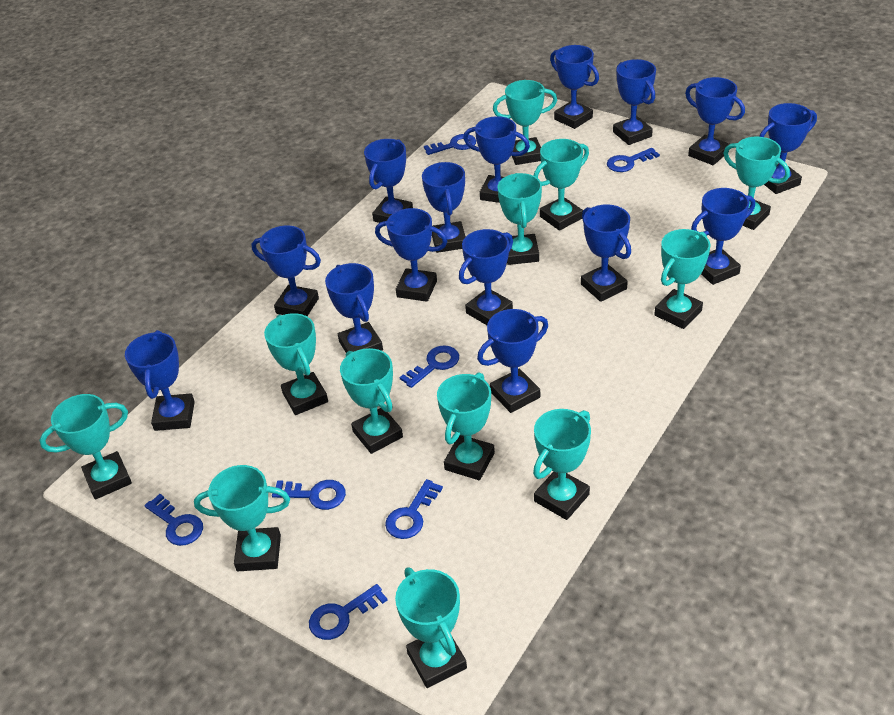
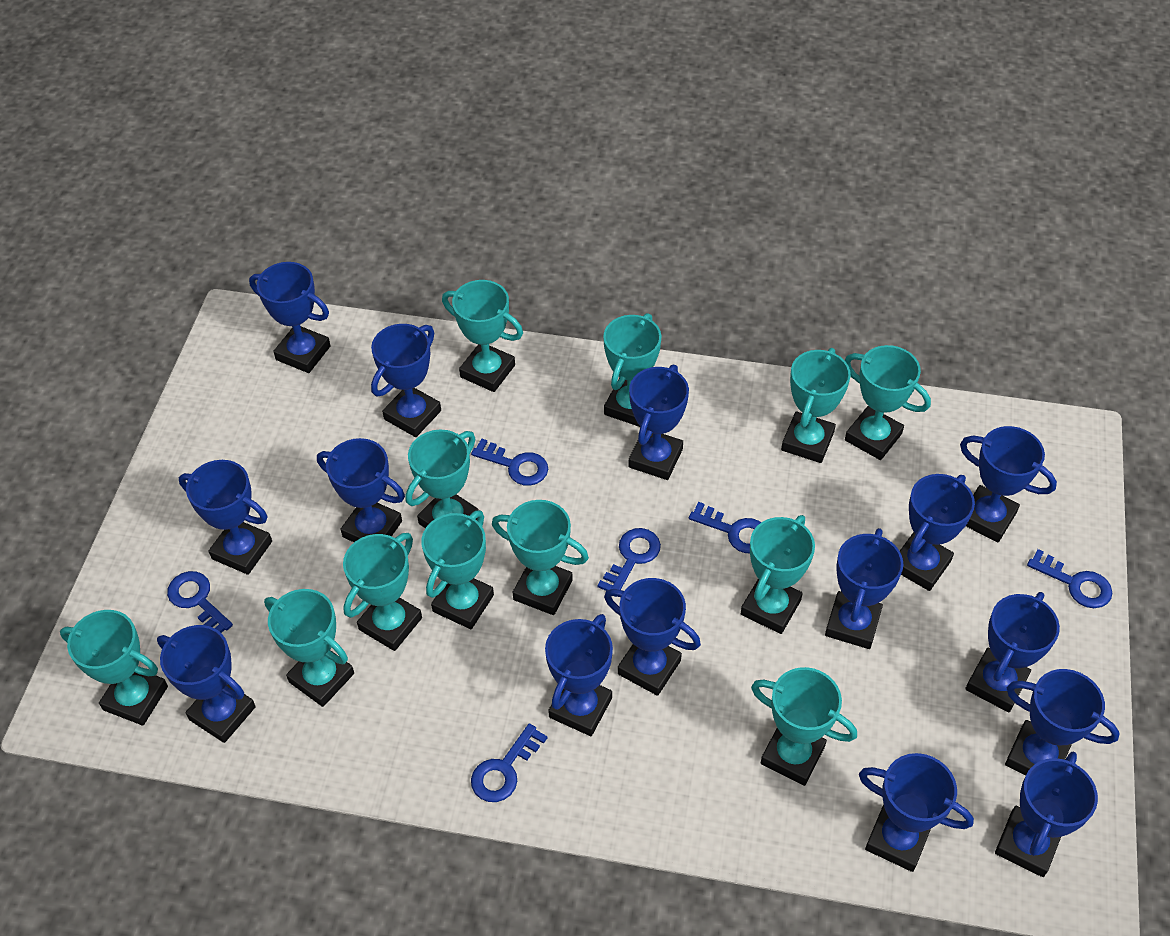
blue key: [144,494,203,546] [272,480,346,510] [309,584,388,640] [385,479,443,539] [400,345,459,388] [424,134,476,155] [607,148,660,172] = 7 -> [167,571,233,633] [471,438,548,486] [471,723,548,802] [597,528,661,597] [689,502,761,553] [1027,549,1112,608] = 6

